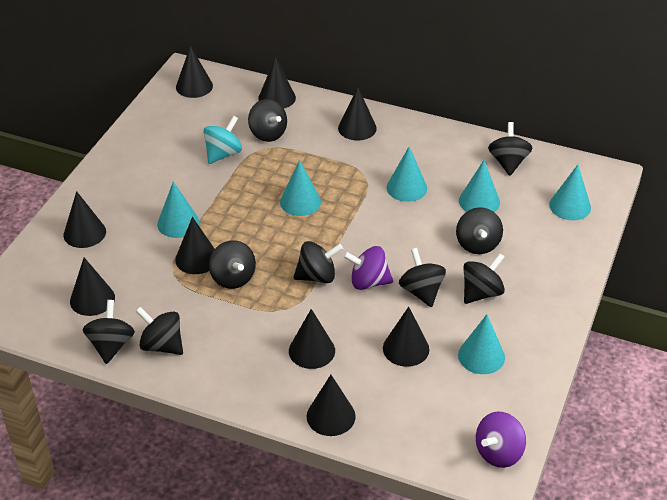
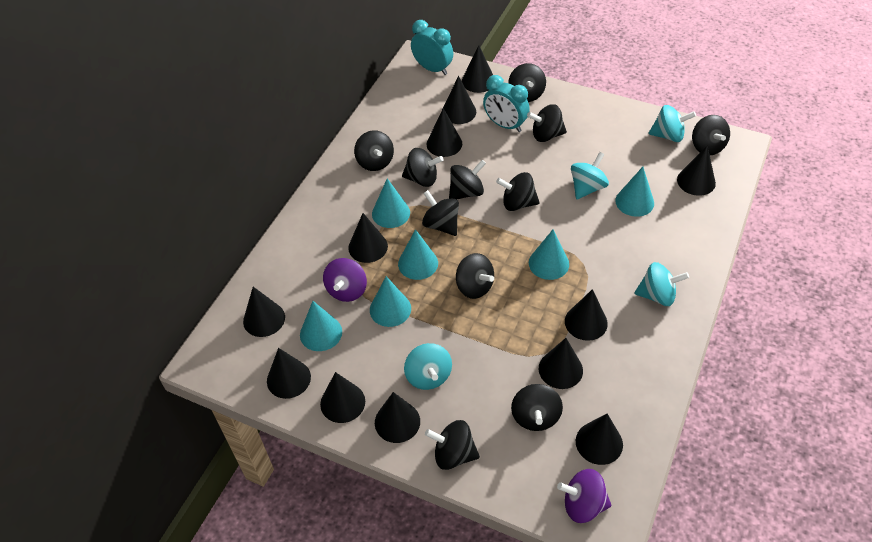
black cone: [63,191,106,248] [70,257,115,316] [175,217,215,274] [176,46,213,98] [258,57,296,108] [289,309,335,369] [307,375,356,436] [338,88,377,141] [383,307,429,367] = 9 -> [243,287,285,337] [267,348,311,399] [320,372,365,423] [348,213,388,263] [375,392,420,443] [427,108,462,157] [443,76,476,124] [462,45,493,93] [539,338,583,389] [565,289,608,341] [576,414,623,465] [677,146,716,196] = 12
black spinning top: [83,300,135,364] [136,307,183,355] [209,240,256,289] [248,99,287,142] [293,241,343,283] [399,248,446,307] [456,207,503,254] [463,253,505,304] [488,122,533,176] = 9 -> [354,130,394,171] [402,148,444,187] [422,190,459,236] [425,420,480,470] [449,160,486,199] [456,253,494,299] [496,172,540,211] [509,63,546,102] [511,384,563,431] [527,104,567,142] [692,115,730,155] = 11
turquoise clock: none = 0 -> [411,20,453,75] [483,75,530,132] = 2
turquoise spinning top: [203,116,242,164] = 1 -> [404,343,452,390] [571,152,609,200] [634,262,689,306] [649,105,696,142] = 4

